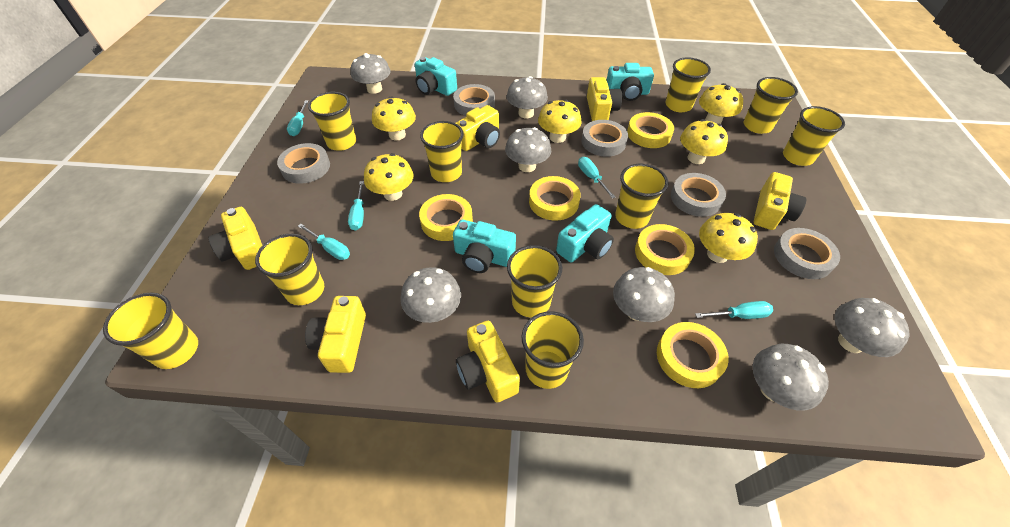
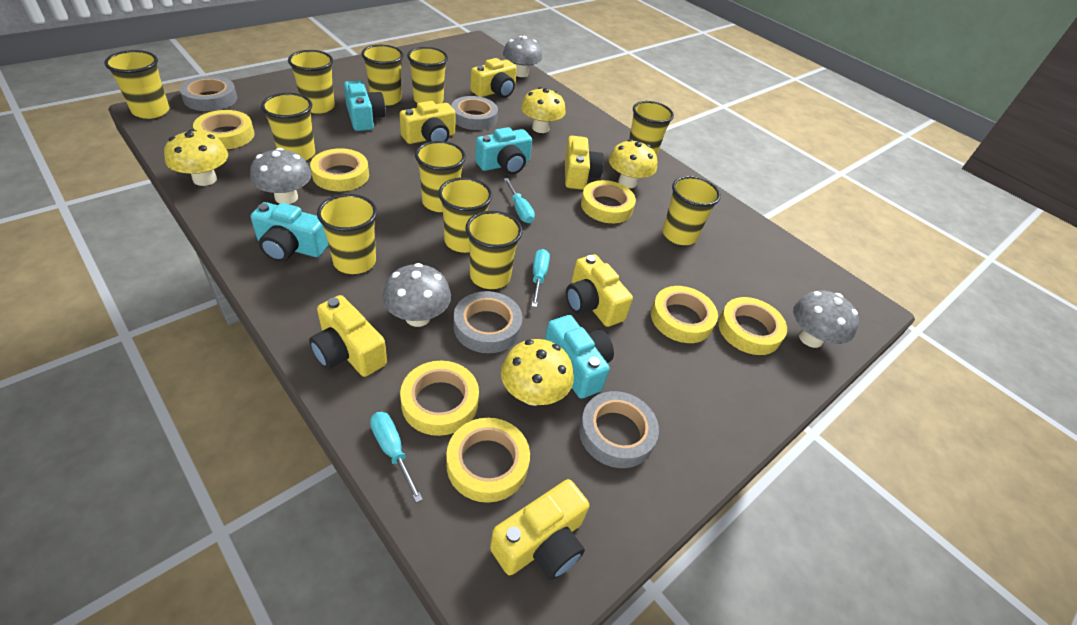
grey mushroom: [351,53,391,94] [401,267,461,323] [505,127,551,172] [506,76,548,118] [613,267,675,322] [753,344,829,411] [834,298,909,357] = 7 -> [250,148,312,204] [382,263,451,327] [503,36,542,77] [793,290,859,348] = 4
grey tape: [277,143,330,184] [453,84,495,116] [581,120,628,157] [671,173,726,217] [774,228,840,279] = 5 -> [179,76,237,111] [451,96,498,130] [453,291,522,353] [579,391,659,468] = 4
turquoise screwdriver: [287,100,308,136] [298,224,350,260] [348,181,364,231] [578,157,615,199] [695,301,773,319] = 5 -> [370,412,423,503] [504,178,535,223] [532,249,550,307] = 3
yellow cup: [103,293,198,369] [255,234,324,305] [308,92,356,151] [420,121,464,182] [507,245,562,318] [521,311,584,389] [615,164,668,229] [666,57,711,112] [744,77,798,134] [783,106,845,166] = 10 -> [104,50,170,119] [261,93,315,161] [288,50,335,114] [317,194,377,274] [361,45,403,106] [407,47,448,104] [415,141,466,212] [438,177,492,253] [466,211,522,289] [629,101,674,155] [663,176,721,245] = 11
yellow mushroom: [364,153,414,201] [372,97,416,141] [538,100,582,143] [680,119,728,164] [699,83,743,124] [699,213,758,263] = 6 -> [164,129,228,186] [501,339,574,406] [521,87,566,133] [609,139,657,188] = 4
yellow tape: [419,194,473,241] [529,176,581,221] [627,112,674,148] [635,224,695,275] [657,322,729,388] = 5 -> [193,110,255,149] [310,148,369,192] [400,361,479,436] [446,418,530,503] [581,180,636,223] [651,286,718,343] [718,297,787,355] = 7

